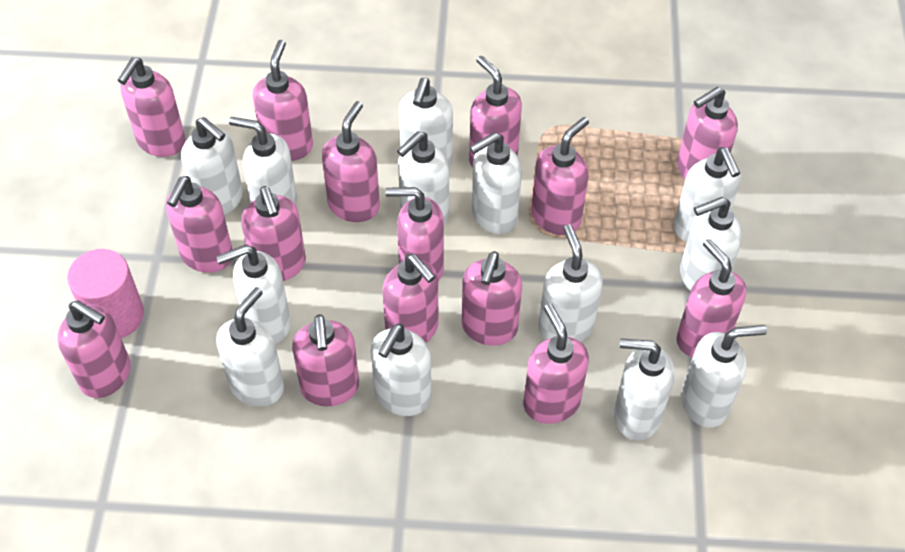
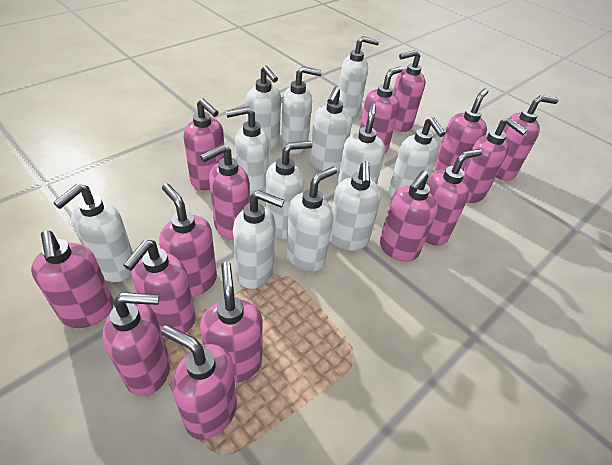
pink cylinder: [67,249,144,338] = 1 -> none = 0
white soap dispenser: [181,117,243,215] [216,245,291,344] [216,287,284,407] [229,117,297,206] [371,323,431,416] [397,131,449,225] [399,78,453,167] [469,132,522,234] [538,224,603,342] [614,338,674,441] [674,147,741,242] [680,197,742,291] [681,325,767,428] = 13 -> [53,184,133,282] [226,106,269,200] [233,190,284,289] [245,66,281,150] [265,141,312,239] [281,66,322,154] [286,167,337,272] [310,86,352,172] [329,161,381,251] [337,103,385,185] [339,36,379,118] [388,117,445,198] = 12

